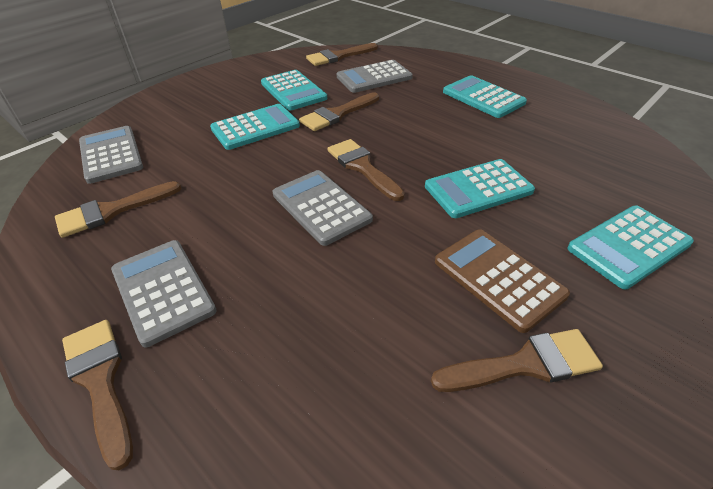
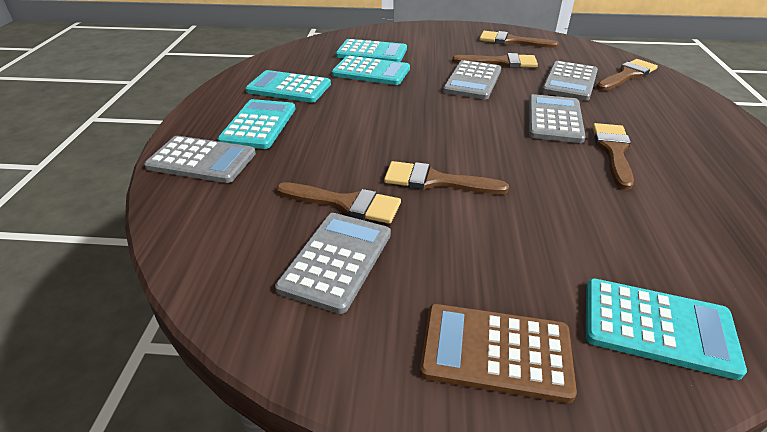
grey calculator: [79,126,143,184] [111,240,217,347] [272,170,373,246] [337,60,413,93] = 4 -> [144,136,256,183] [275,213,391,314] [443,60,501,99] [529,94,586,143] [542,61,598,101] = 5

